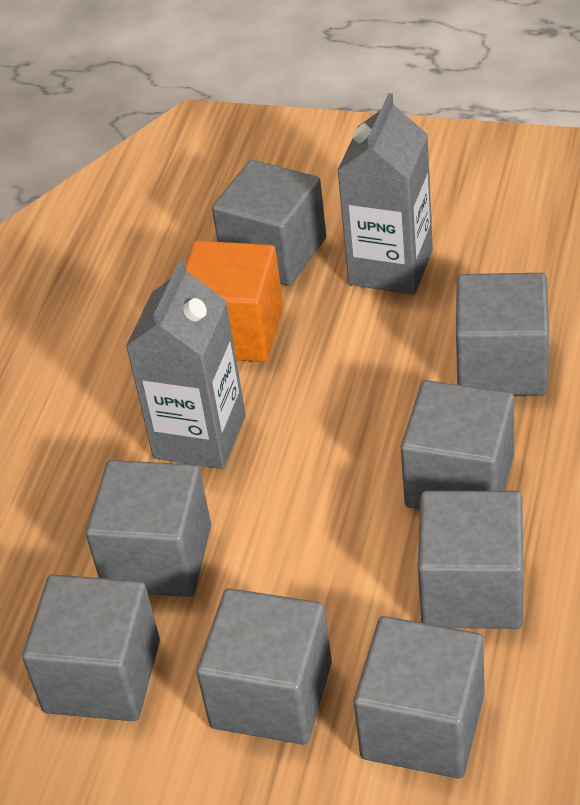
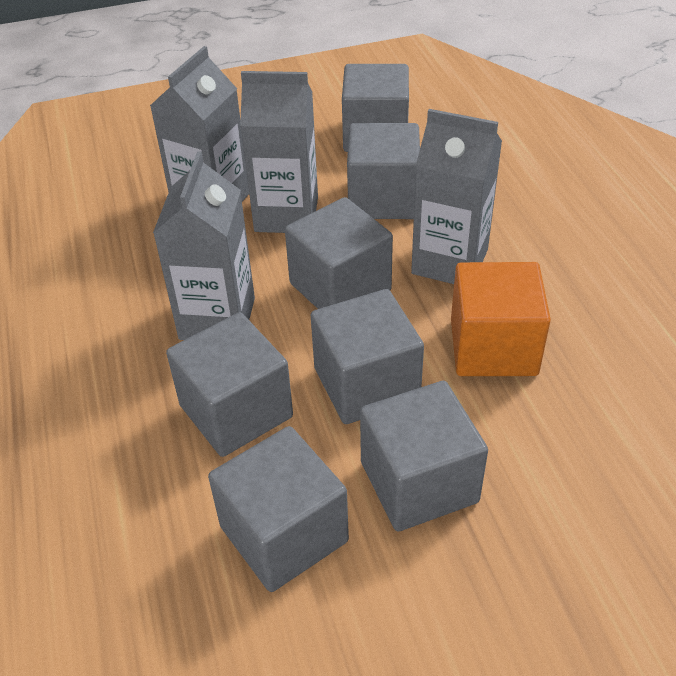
grey carton: [126,260,246,469] [337,93,433,295] = 2 -> [150,46,249,202] [153,151,255,340] [240,71,318,233] [411,109,502,284] = 4
grey cube: [22,574,160,721] [86,460,211,597] [196,588,332,745] [212,160,326,286] [354,616,485,779] [400,380,514,510] [418,491,524,629] [456,273,549,395] = 8 -> [166,312,293,457] [208,426,349,592] [285,197,393,309] [311,289,424,424] [342,64,409,152] [347,123,420,219] [360,381,488,531] = 7

